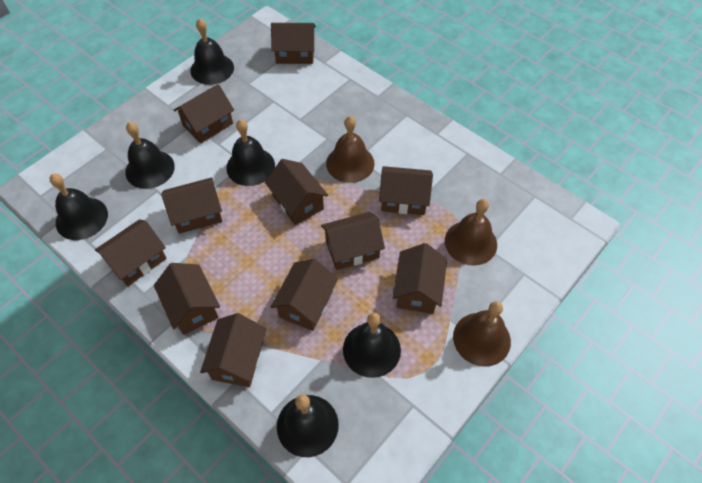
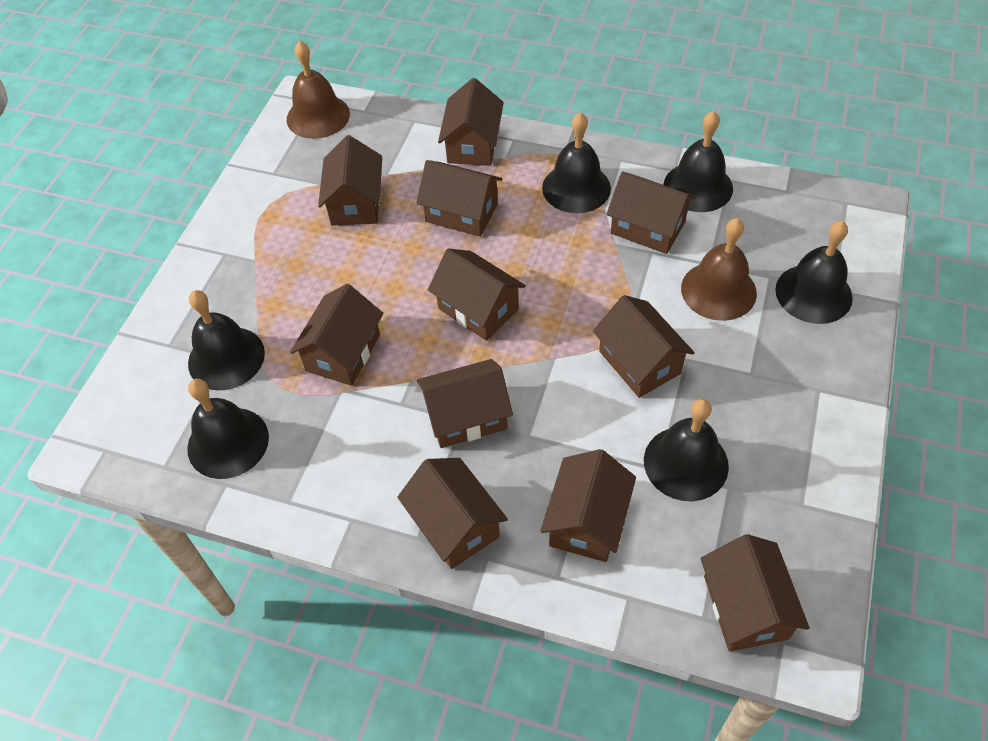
brown bell: [326,116,374,183] [445,199,497,266] [453,301,511,367] = 3 -> [287,41,350,139] [681,218,757,321] = 2

